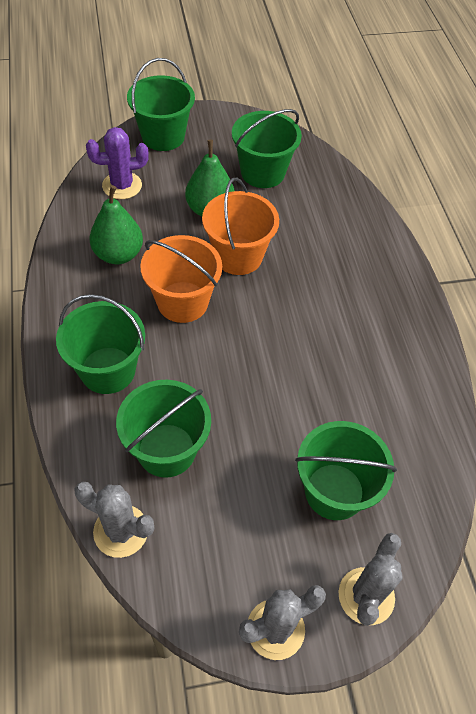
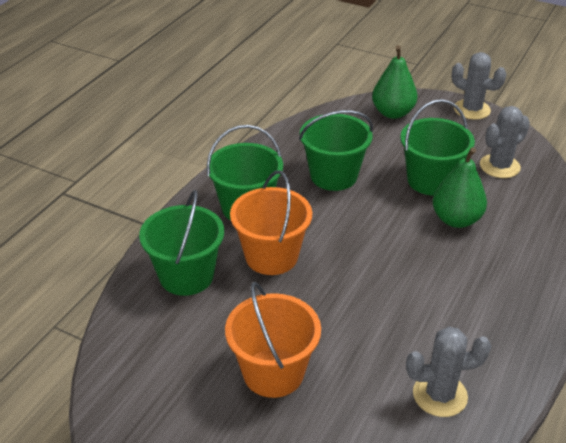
green bucket: [56,294,145,394] [116,380,211,478] [127,58,195,151] [232,109,302,188] [295,421,397,520] = 5 -> [139,190,224,296] [207,125,283,221] [299,110,373,191] [400,99,475,196] = 4
purple cactus: [86,127,149,199] = 1 -> none = 0

